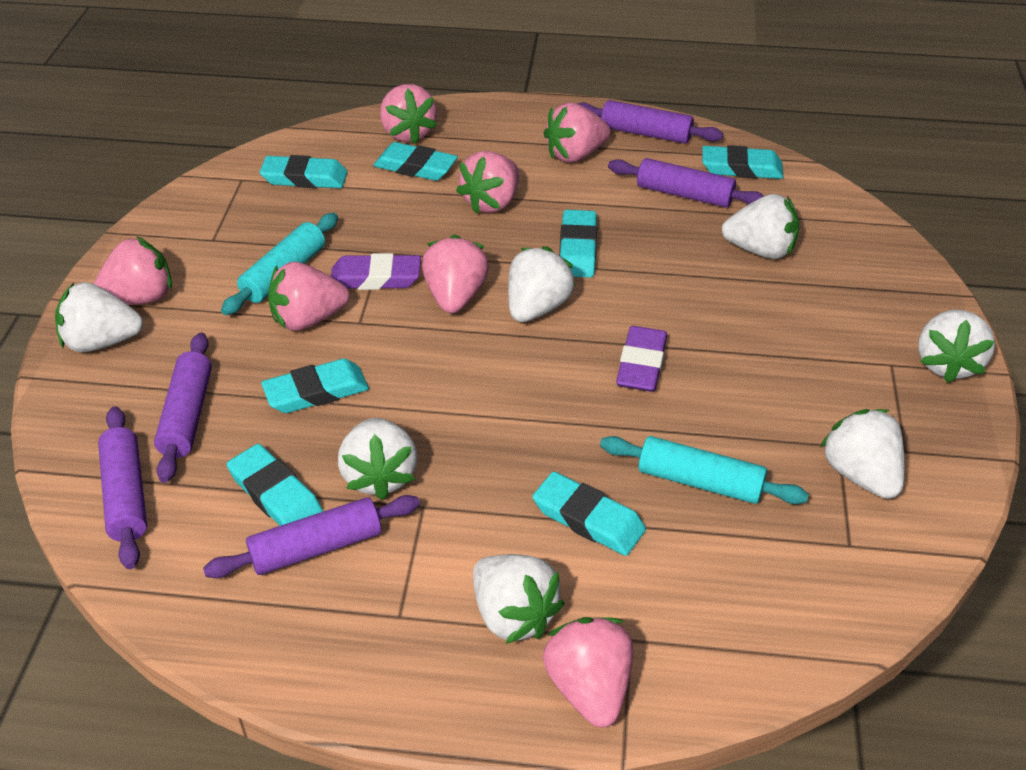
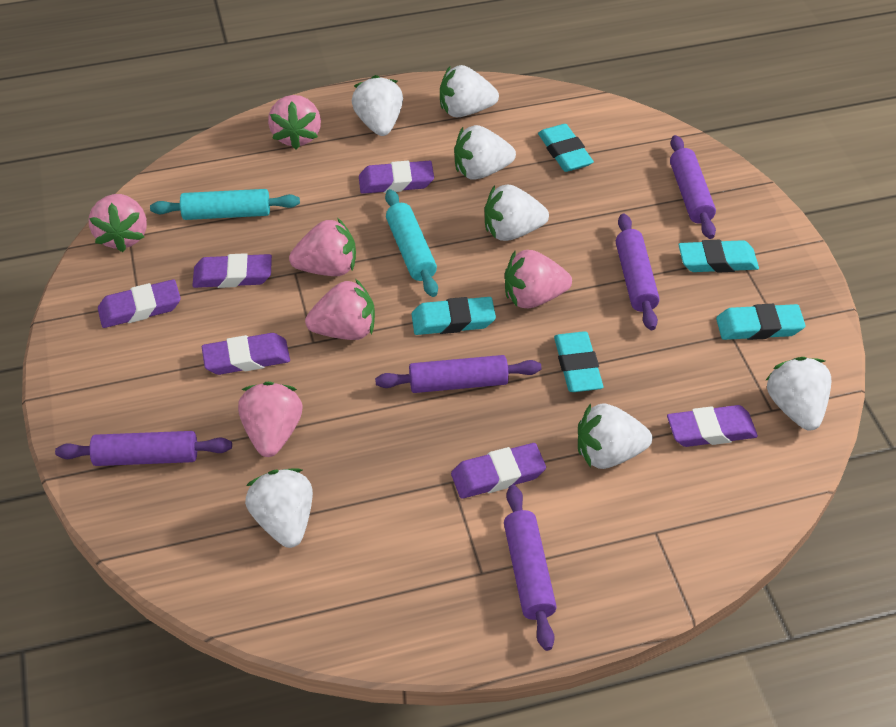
pink strawberry: [94,236,172,305] [268,262,349,331] [380,84,437,144] [422,234,489,313] [456,151,519,214] [543,103,611,163] [543,617,633,728] = 7 -> [89,194,147,252] [238,382,303,457] [268,95,321,150] [289,218,356,276] [305,279,375,340] [505,250,572,308] = 6
purple eraser: [331,253,421,290] [616,326,667,392] = 2 -> [98,279,181,328] [192,253,272,288] [202,333,290,375] [359,161,434,194] [451,443,546,499] [667,405,758,447] = 6
turquoise eraser: [227,444,323,526] [260,155,348,188] [261,359,369,413] [373,142,458,181] [533,471,646,556] [559,210,597,278] [702,145,783,179] = 7 -> [411,297,496,335] [538,124,594,172] [554,331,603,392] [679,240,759,273] [716,304,806,340] = 5

